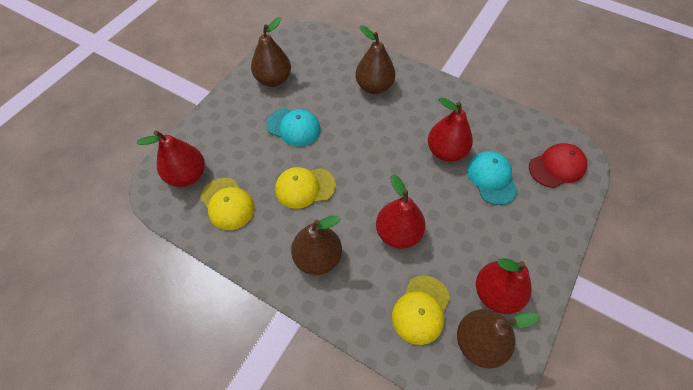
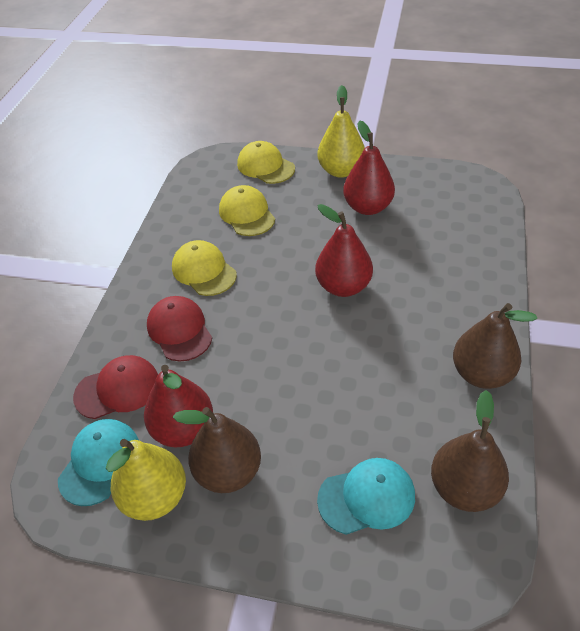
brown pear: [251,17,291,87] [291,216,342,275] [355,25,395,94] [457,309,540,369] = 4 -> [173,407,261,493] [431,390,509,512] [453,303,537,389] = 3
red cap: [529,143,587,188] = 1 -> [73,355,158,419] [147,296,212,361] = 2
red pear: [137,130,205,187] [376,174,426,249] [428,98,473,162] [476,258,532,314] = 4 -> [144,365,213,448] [315,204,373,297] [343,121,395,215] = 3
yellow pear: none = 0 -> [106,439,186,521] [318,85,365,178] = 2

